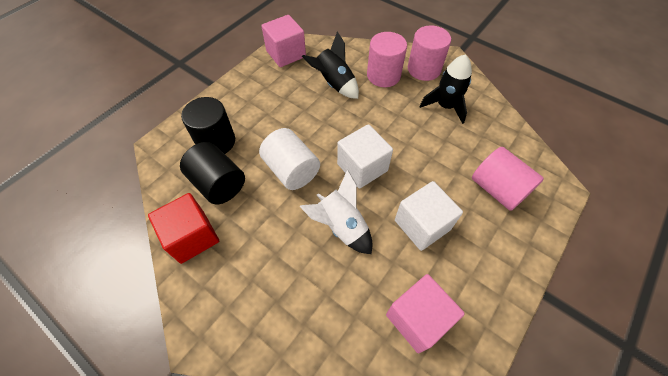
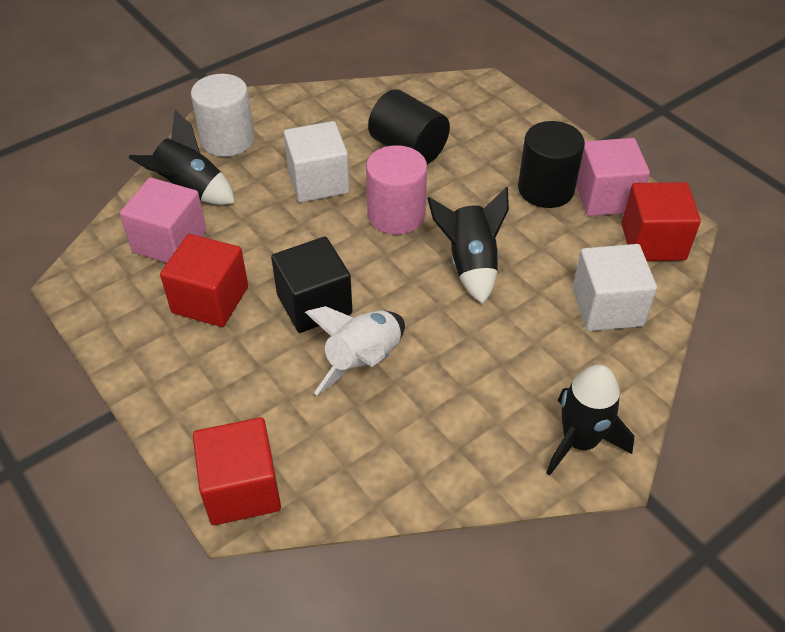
black cube: none = 0 -> [271,237,352,333] = 1
black rocket: [302,31,359,99] [420,54,472,124] = 2 -> [129,110,235,205] [427,187,509,304] [546,365,634,476] = 3
pink cylinder: [367,32,407,87] [408,26,451,81] [472,147,544,211] = 3 -> [366,145,427,235] = 1
red cube: [148,193,219,264] = 1 -> [160,234,248,327] [193,417,281,525] [622,182,701,261] = 3

